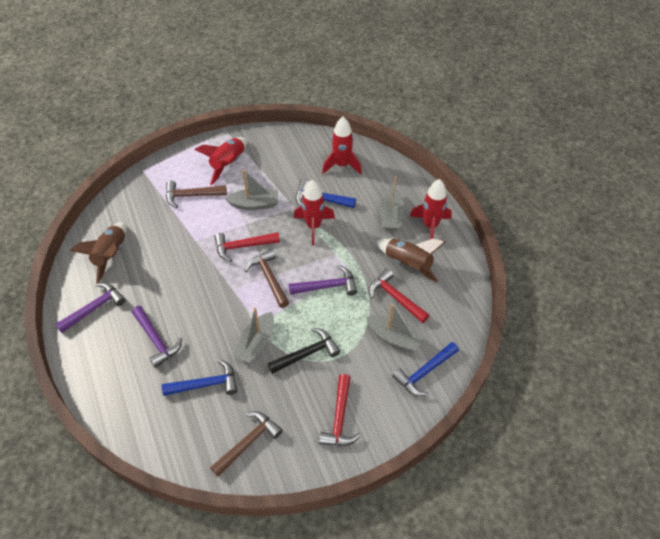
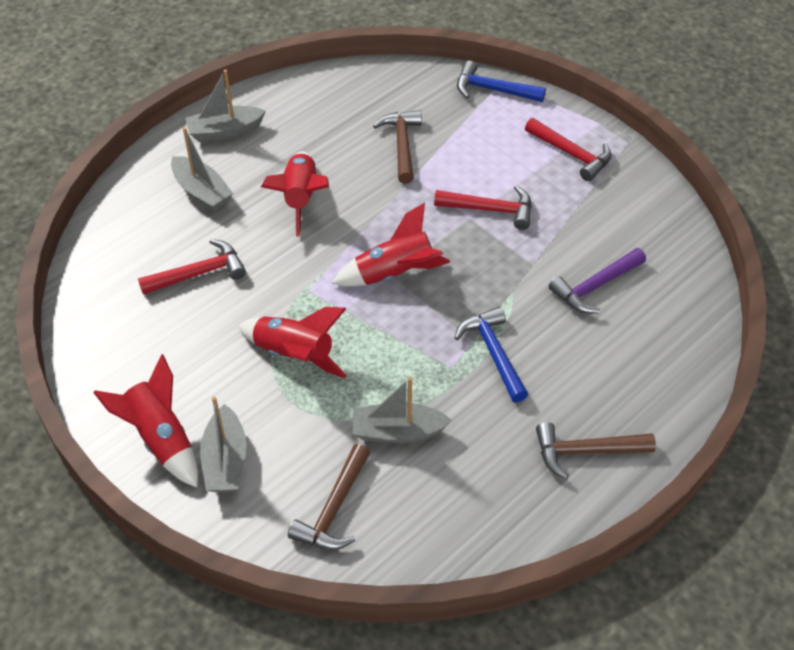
black hammer: [267,328,340,374] = 1 -> none = 0
blue hammer: [162,359,238,396] [296,179,356,208] [392,342,459,396] = 3 -> [454,307,528,403] [457,61,546,102] = 2
brown rocket: [70,222,126,283] [376,239,446,283] = 2 -> none = 0
purple hammer: [55,283,126,333] [132,306,182,368] [289,265,357,296] = 3 -> [549,248,646,314] = 1

